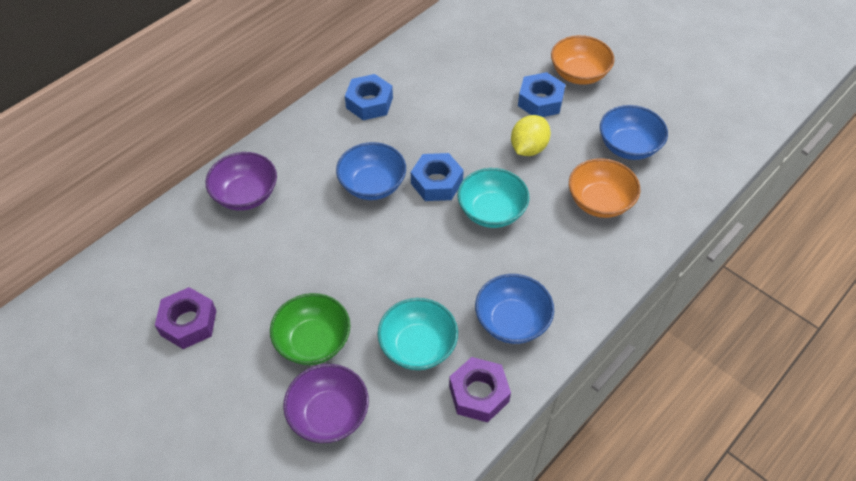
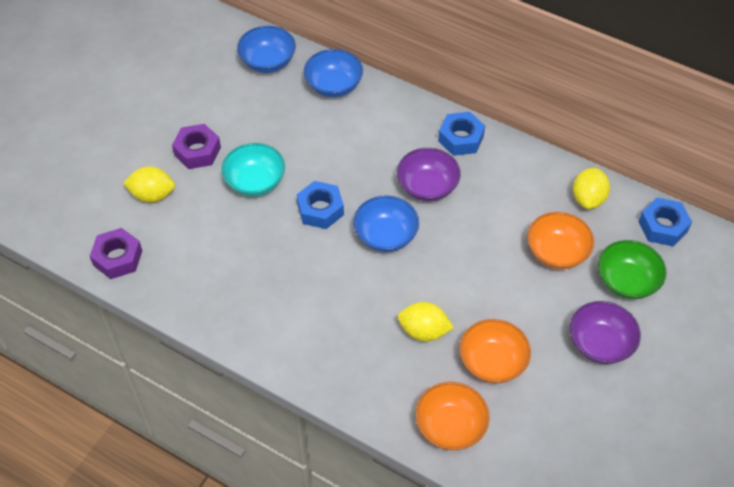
orange bowl: [551,35,614,85] [569,158,640,218] = 2 -> [415,382,490,450] [459,319,531,384] [527,212,594,269] = 3
turquoise bowl: [378,298,458,370] [458,168,530,228] = 2 -> [221,143,285,197] = 1
yellow lemon: [511,115,551,156] = 1 -> [123,166,175,203] [398,302,454,342] [573,167,610,209] = 3

